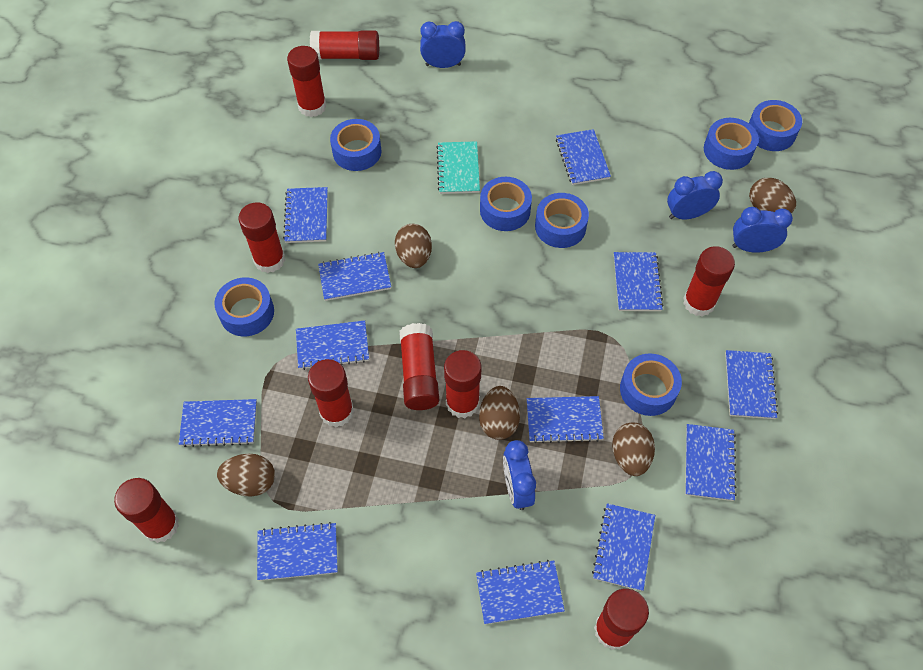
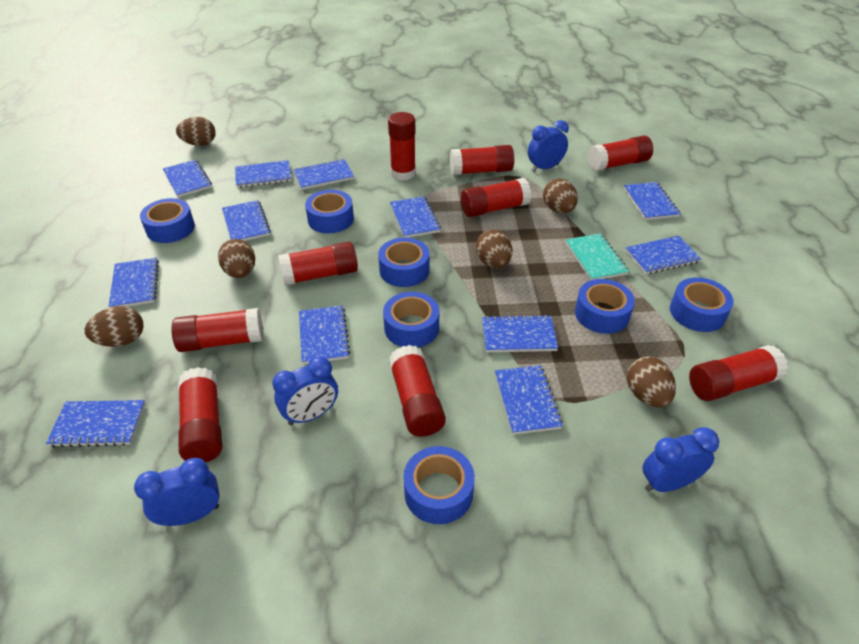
brown egg: [217,454,275,497] [395,224,432,268] [479,386,520,440] [612,423,655,476] [749,178,796,213] = 5 -> [85,306,144,347] [176,117,216,146] [218,239,255,278] [476,230,512,268] [543,178,578,213] [627,356,676,408] = 6

